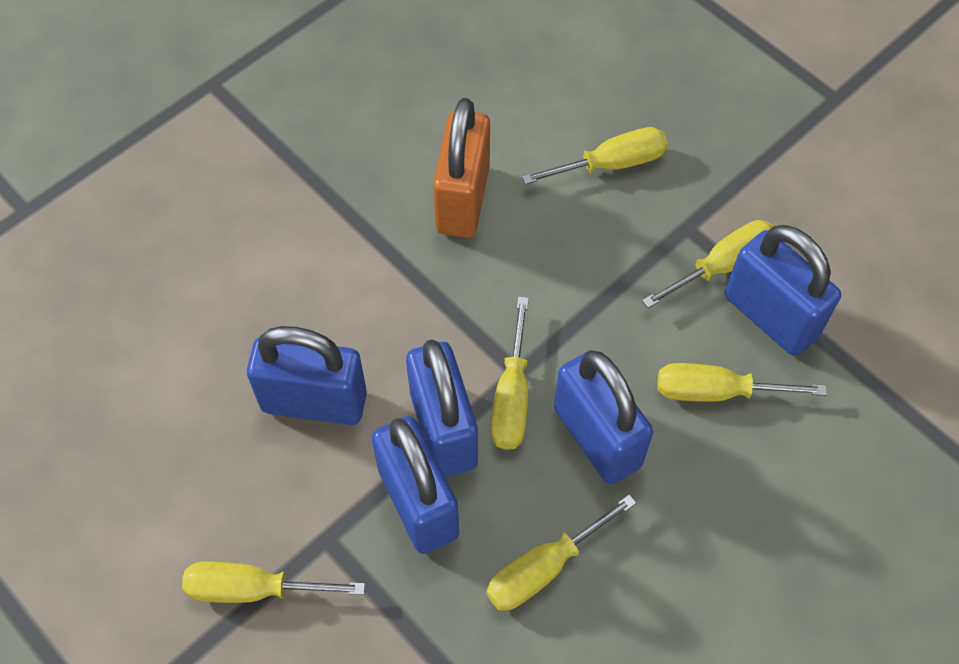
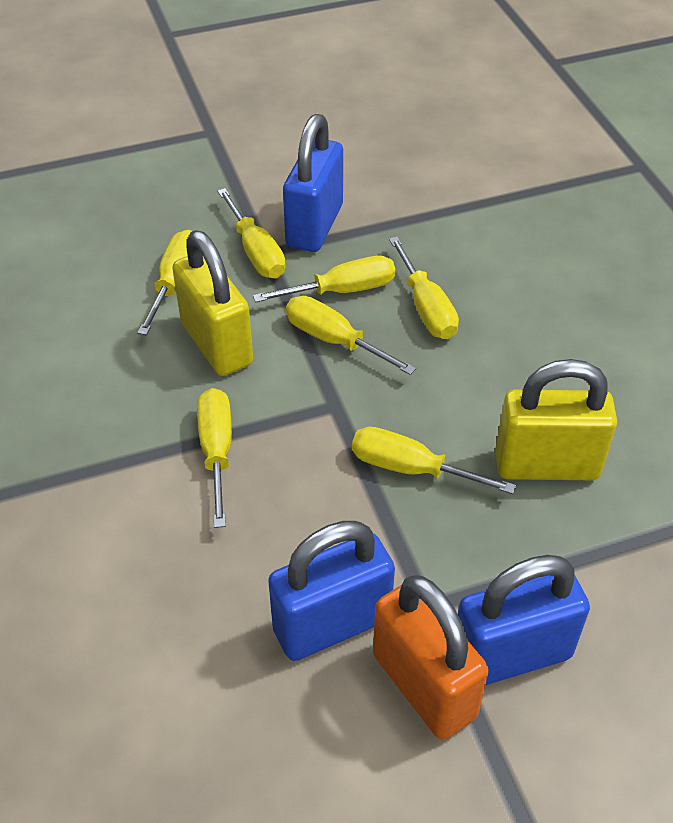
blue padlock: [247,326,367,425] [372,416,459,554] [406,339,478,477] [554,350,653,485] [725,225,841,356] = 5 -> [268,521,395,661] [283,114,343,252] [458,555,590,685] = 3
yellow padlock: none = 0 -> [172,230,253,376] [495,359,617,480] = 2
yellow screwdriver: [182,562,365,603] [486,494,636,611] [491,296,529,450] [522,127,668,185] [642,220,773,308] [657,363,827,402] = 6 -> [137,230,192,336] [197,388,232,528] [217,188,286,278] [253,256,396,302] [286,296,416,375] [352,427,516,494] [389,236,459,339] = 7

